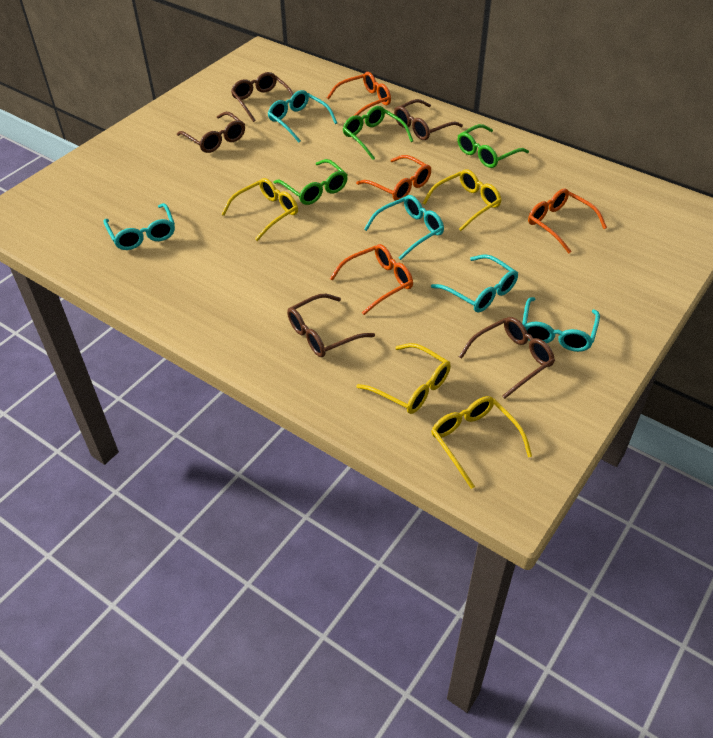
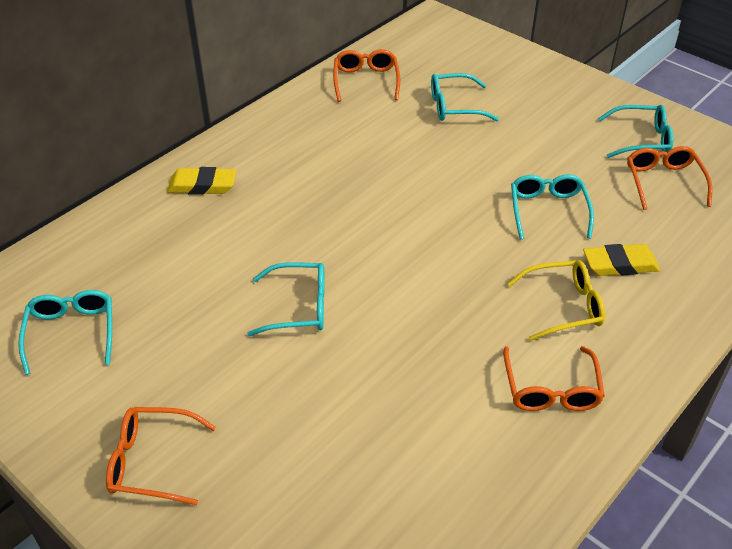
brown glasses: [177,112,245,153] [231,72,293,122] [287,294,375,357] [394,99,463,140] [459,317,555,399] = 5 -> none = 0
green glasses: [273,159,348,205] [342,106,413,160] [457,124,529,168] = 3 -> none = 0
yellow eraser: none = 0 -> [167,167,236,195] [583,244,660,276] = 2
yellow glasses: [221,178,298,241] [356,343,451,414] [423,169,502,231] [431,396,532,489] = 4 -> [507,260,605,341] = 1

